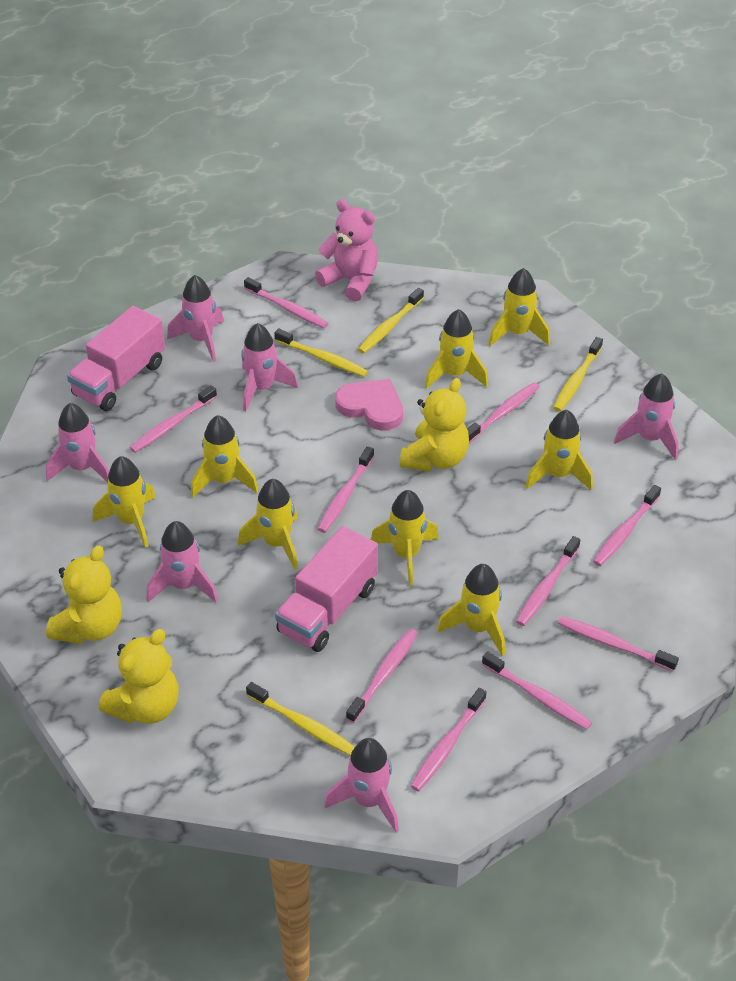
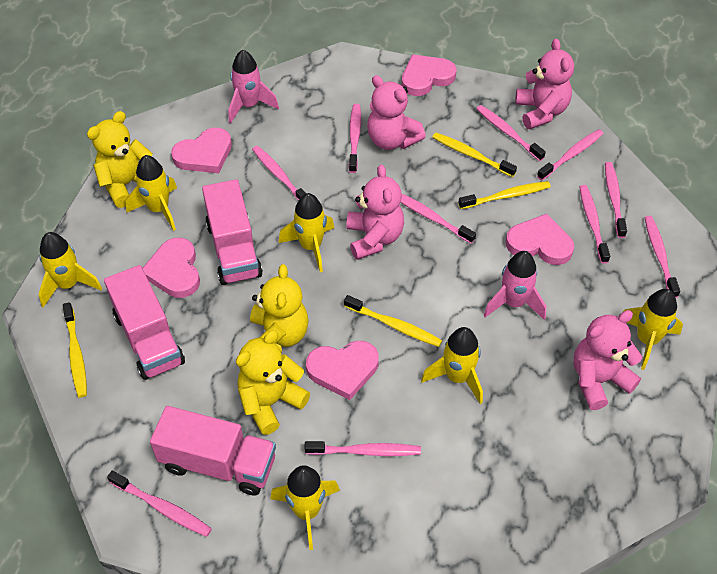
pink heart: [335,379,403,431] = 1 -> [143,238,200,298] [171,128,232,173] [306,341,379,400] [402,55,456,96] [506,214,574,265] = 5
pink rocket: [46,403,109,482] [147,521,218,603] [167,275,224,362] [241,323,298,411] [324,738,399,832] [614,373,679,460] = 6 -> [228,49,279,123] [484,251,546,320] = 2
pink teddy bear: [315,199,378,302] = 1 -> [346,164,404,260] [367,75,426,150] [515,39,574,129] [573,310,642,410] = 4
pink truck: [67,306,165,411] [275,526,378,652] = 2 -> [104,265,185,380] [150,406,276,496] [202,179,263,285] = 3
yellow rocket: [93,456,156,548] [191,415,258,498] [238,479,298,570] [371,490,439,585] [425,309,488,389] [437,564,505,656] [488,268,550,346] [526,410,593,490] = 8 -> [39,232,102,308] [126,155,177,231] [270,465,340,550] [279,193,334,272] [421,327,483,404] [623,289,683,370] = 6

